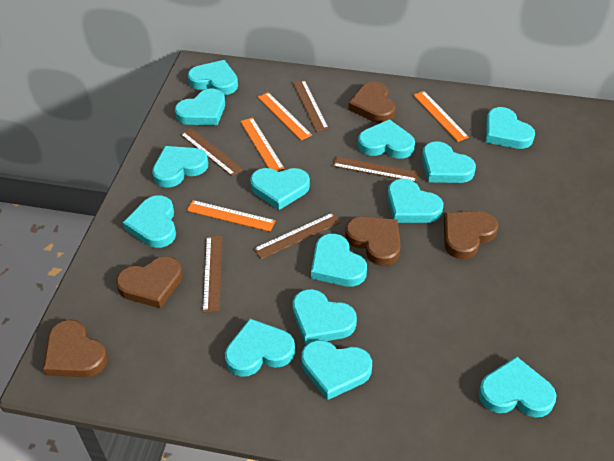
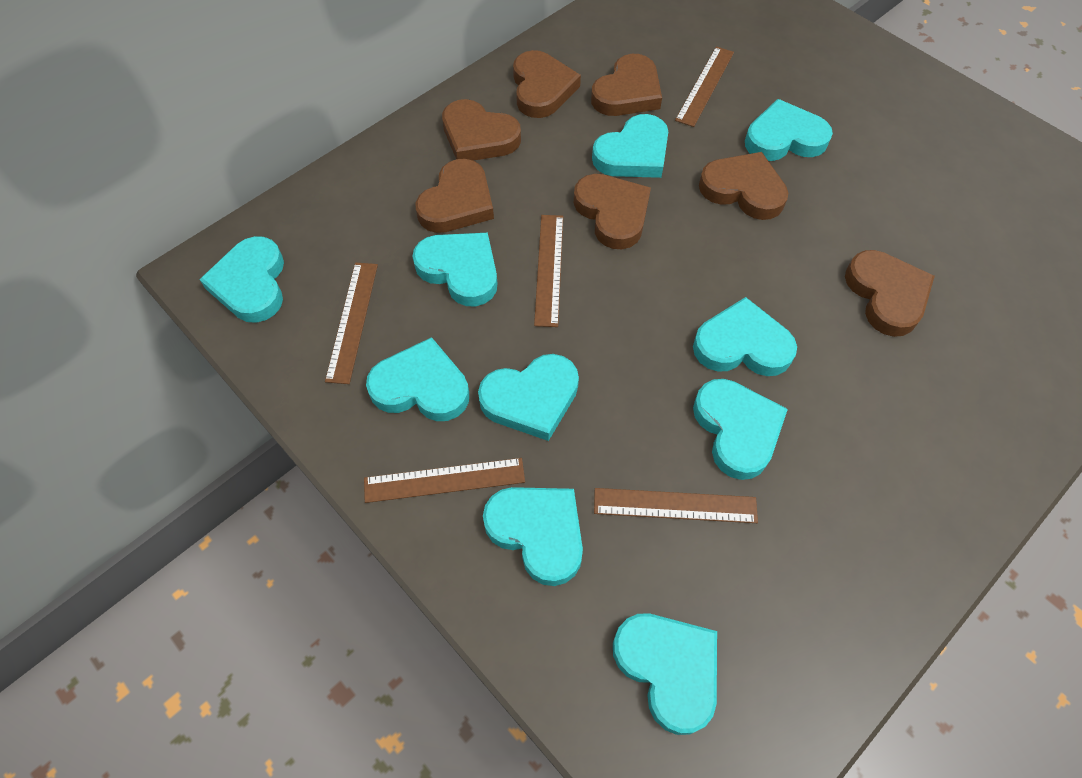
brown heart: [43,320,108,377] [116,256,183,308] [345,216,401,266] [348,81,395,123] [444,211,498,259] = 5 -> [415,159,494,233] [442,99,521,161] [513,50,581,118] [574,174,651,249] [591,54,662,116] [699,152,788,220] [845,250,935,337] = 7
orange ruler: [187,200,276,232] [240,117,284,171] [257,92,312,140] [413,91,469,142] = 4 -> none = 0
turquoise heart: [123,195,176,248] [152,146,208,188] [175,88,225,125] [188,60,238,95] [225,319,295,377] [250,168,310,210] [293,289,357,345] [301,340,372,400] [311,234,367,287] [358,119,415,159] [387,179,443,223] [422,141,476,183] [478,356,557,418] [486,107,535,149] = 14 -> [199,236,284,323] [366,337,469,421] [412,233,498,307] [478,354,579,441] [483,487,583,586] [592,114,668,178] [613,614,717,735] [693,297,797,376] [693,379,788,480] [745,99,833,161] = 10

